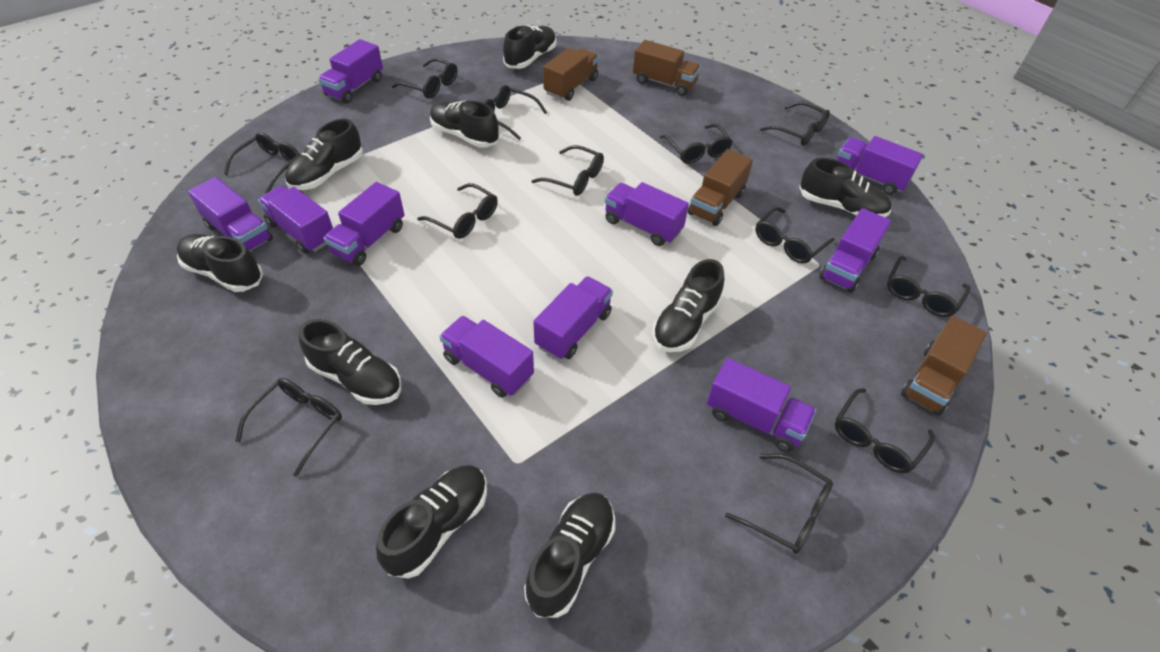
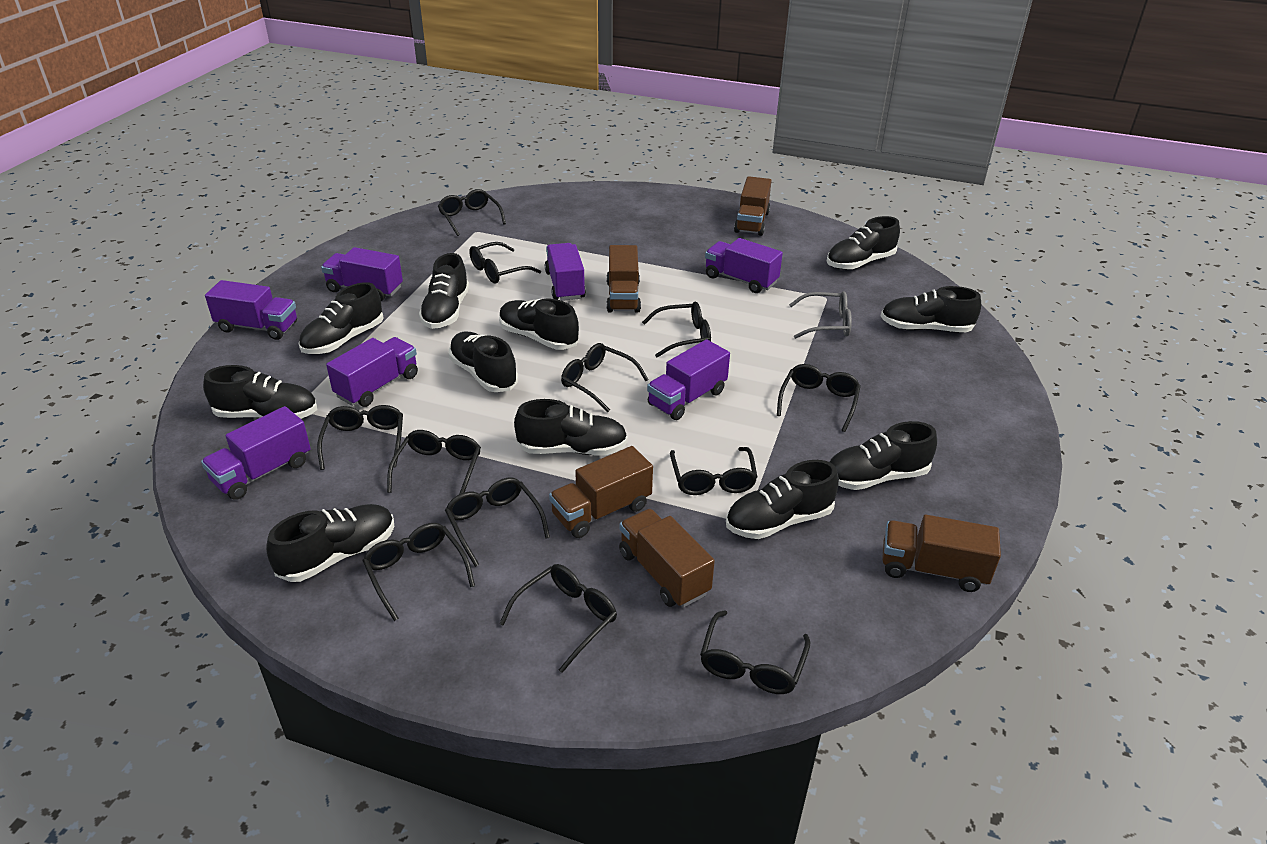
black shoe: [176,234,263,292] [285,119,363,190] [299,319,401,405] [376,465,487,579] [430,101,499,148] [503,25,556,69] [524,493,615,618] [652,259,724,352] [799,158,891,218] = 9 -> [203,365,317,419] [266,504,394,582] [298,282,384,354] [419,253,469,329] [448,332,518,392] [499,299,579,350] [514,399,628,456] [726,460,839,539] [826,216,900,270] [830,421,937,490] [881,286,981,332] = 11
brown truck: [543,48,599,101] [633,40,701,96] [688,149,753,226] [901,316,987,415] = 4 -> [549,446,653,538] [607,245,641,313] [619,509,715,608] [734,176,772,236] [882,515,1001,592] = 5
grey glasses: none = 0 -> [789,291,852,339] = 1
purple truck: [188,177,273,251] [258,186,333,254] [318,39,383,103] [323,182,405,266] [439,316,534,398] [533,276,613,360] [605,182,689,246] [707,358,816,452] [819,208,891,293] [837,136,923,195] = 10 -> [201,406,311,500] [205,280,297,340] [321,247,403,301] [326,337,418,407] [545,243,586,301] [647,339,730,420] [705,238,783,293] = 7

